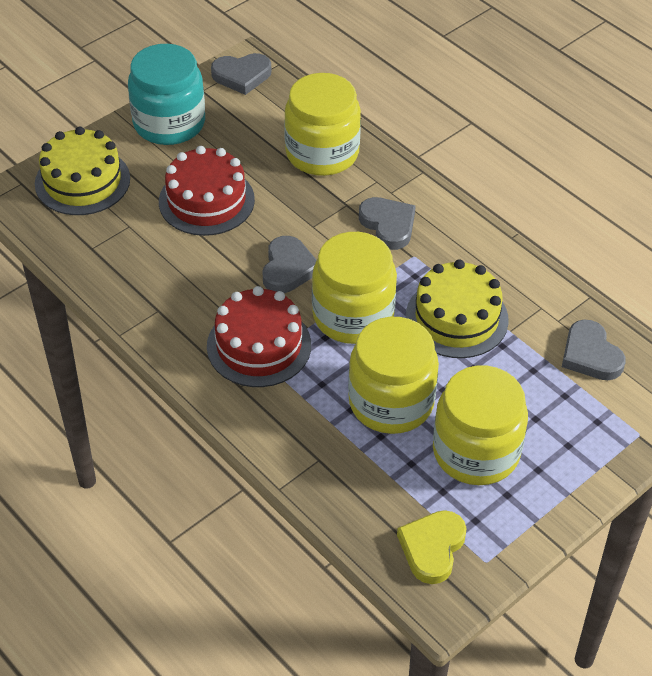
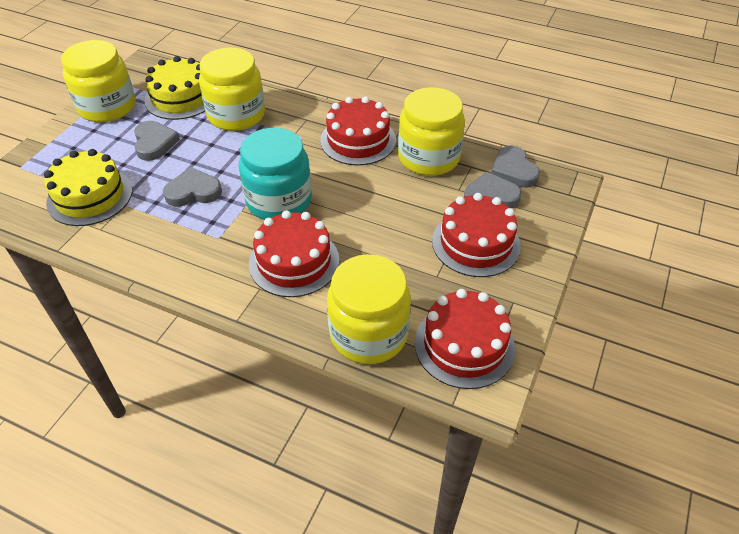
red cake: [159,146,255,236] [207,286,311,387] = 2 -> [249,211,339,297] [320,96,396,165] [415,289,515,389] [432,193,521,277] = 4
yellow heart: [397,510,467,584] = 1 -> none = 0

